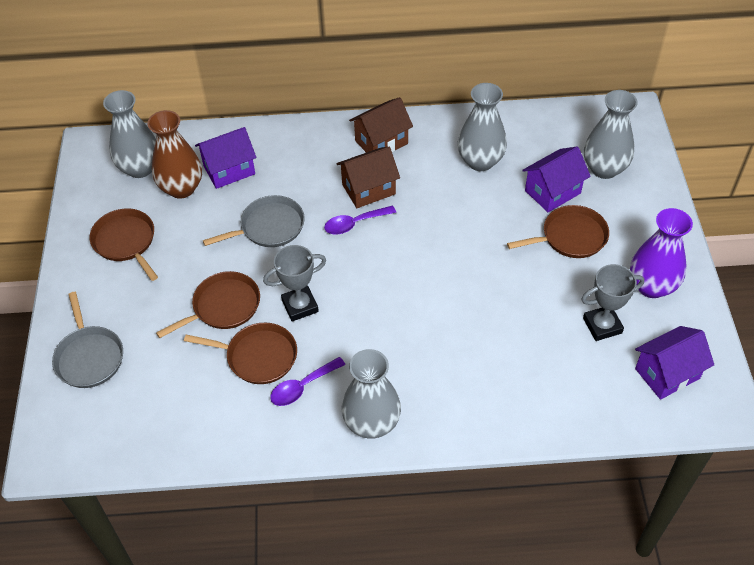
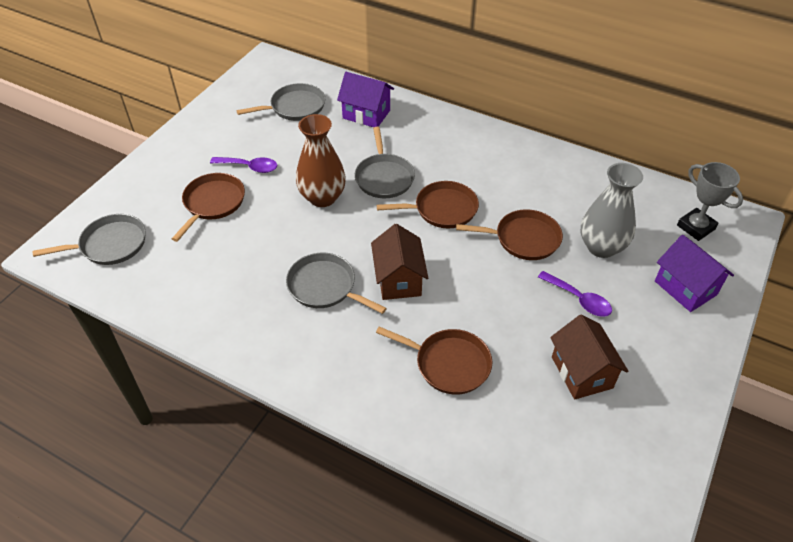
grey pan: [52,292,123,388] [203,195,305,247] = 2 -> [33,214,146,265] [236,83,325,121] [286,253,387,314] [355,127,415,198] = 4
grey trophy: [263,245,326,322] [581,264,644,341] = 2 -> [677,162,743,241] = 1
grey vase: [103,90,156,178] [342,349,401,439] [458,83,507,171] [584,90,638,179] = 4 -> [581,163,643,258] = 1
purple house: [195,127,256,189] [522,146,591,212] [635,326,714,400] = 3 -> [337,72,394,127] [655,235,734,312] = 2
purple vase: [630,208,693,298] = 1 -> none = 0

